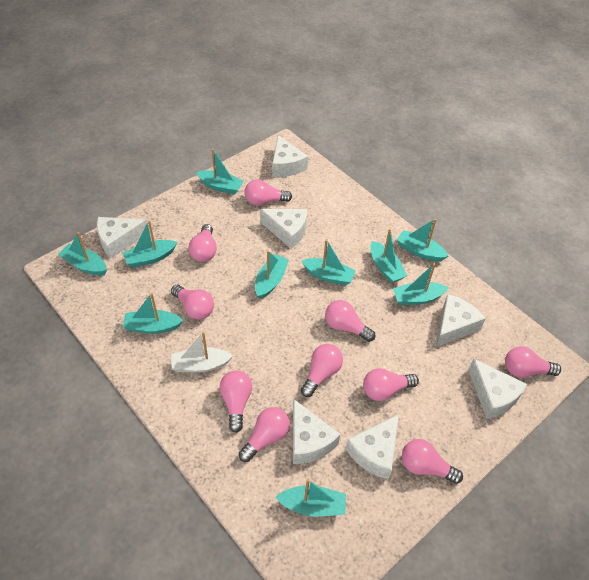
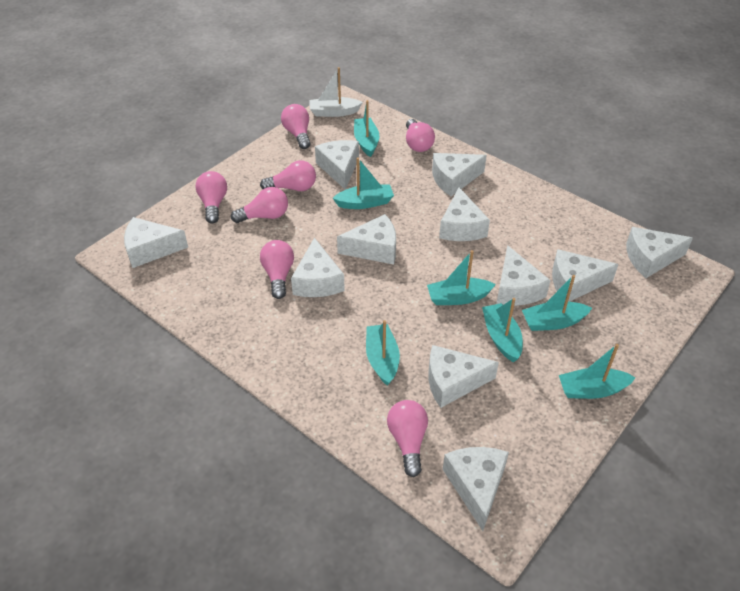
pink light bulb: [171,285,214,319] [188,224,217,262] [220,370,252,433] [239,407,290,462] [244,179,292,206] [301,344,343,397] [325,300,376,342] [363,368,419,401] [402,439,463,484] [505,346,561,378] = 10 -> [196,171,227,223] [231,187,288,223] [260,160,316,191] [260,240,294,299] [281,104,311,149] [387,400,428,477] [406,119,435,152] = 7
turquoise boat: [58,232,107,276] [123,220,177,268] [123,293,183,334] [196,149,244,194] [255,251,289,299] [276,479,346,517] [302,239,356,285] [371,229,407,283] [393,263,449,305] [397,219,449,261] = 10 -> [333,157,394,209] [354,100,379,157] [366,320,400,386] [427,250,496,305] [482,298,523,362] [522,275,592,331] [559,344,636,399] = 7
white cheese: [97,217,147,259] [260,209,307,249] [272,135,308,177] [293,399,340,464] [346,415,399,479] [436,294,486,347] [468,359,527,419] = 7 -> [124,217,188,268] [291,238,345,297] [315,140,359,190] [337,214,396,264] [429,345,499,408] [432,153,487,196] [439,187,490,241] [443,447,509,531] [496,245,551,306] [552,249,619,302] [626,227,693,278] = 11

